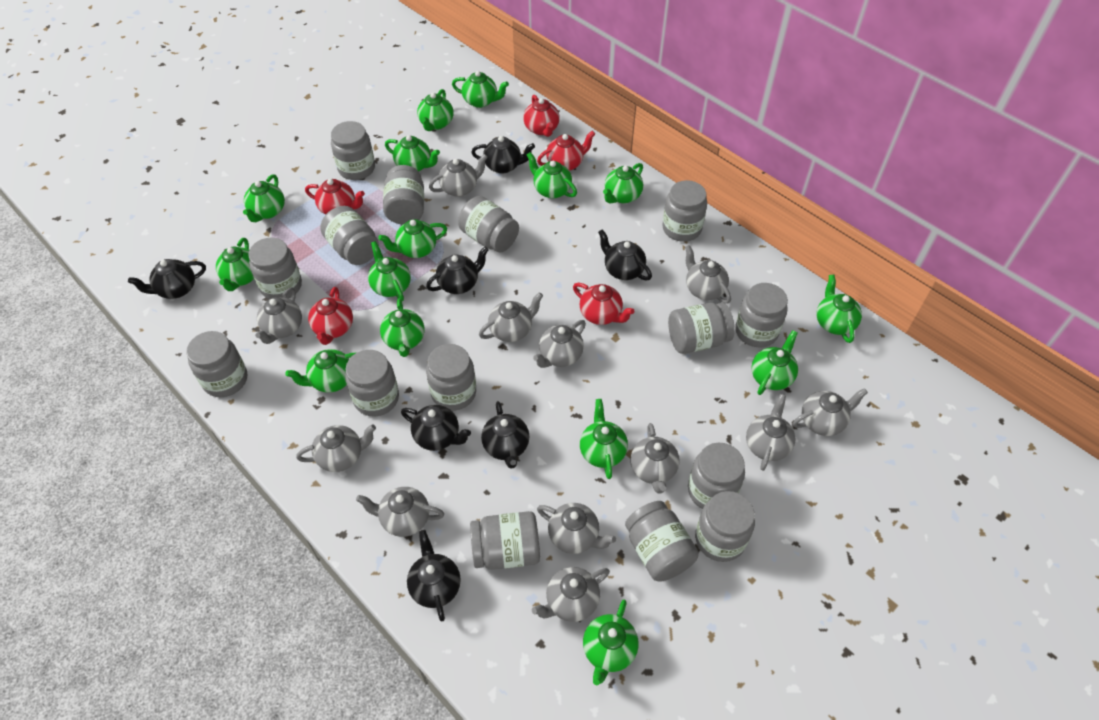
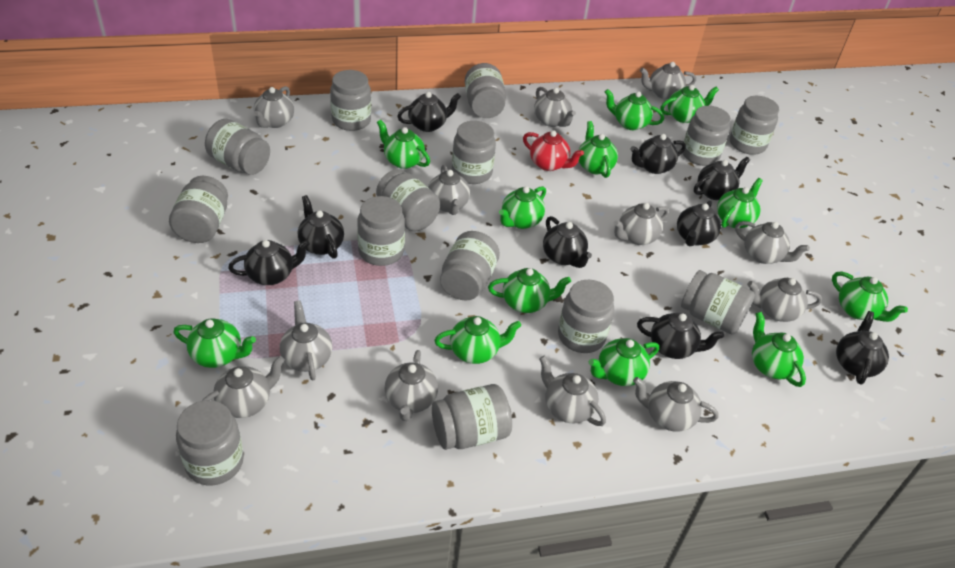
black teapot: [128,259,206,299] [401,405,471,451] [407,530,461,621] [426,247,488,294] [471,136,535,174] [481,401,529,469] [598,230,652,280] = 7 -> [228,240,310,285] [298,195,344,259] [397,92,461,132] [543,216,592,268] [630,134,686,174] [637,313,724,359] [677,200,721,246] [694,157,750,200] [836,311,889,385] = 9
green teapot: [216,238,254,291] [243,174,285,222] [285,349,356,393] [368,241,411,301] [378,219,447,258] [380,299,425,357] [385,135,440,171] [417,89,453,131] [452,71,509,108] [527,152,577,198] [580,399,628,479] [583,600,639,685] [603,163,643,203] [751,330,798,395] [817,274,862,343] = 15 -> [174,318,256,368] [377,120,430,169] [434,316,521,364] [488,268,571,313] [499,186,546,229] [579,121,618,178] [589,338,659,386] [605,89,664,130] [660,85,719,123] [717,178,763,228] [752,312,806,387] [832,271,908,322] = 12
grey jar: [186,331,247,397] [248,237,302,299] [320,206,379,265] [331,121,375,180] [345,350,399,416] [383,165,424,224] [426,344,476,411] [458,196,519,253] [470,511,540,570] [625,501,699,582] [662,180,707,242] [668,303,735,354] [688,443,745,509] [695,491,755,562] [735,283,788,347] = 15 -> [169,176,228,243] [176,400,244,485] [205,119,270,175] [330,70,371,131] [357,196,405,266] [376,169,440,232] [432,384,512,450] [440,231,500,301] [452,121,496,184] [465,63,506,118] [558,280,614,353] [681,270,755,334] [683,106,731,166] [730,96,779,155] = 14
red teapot: [305,179,365,215] [308,287,353,345] [523,95,560,137] [537,131,595,171] [573,283,634,325] = 5 -> [523,130,584,171] = 1

